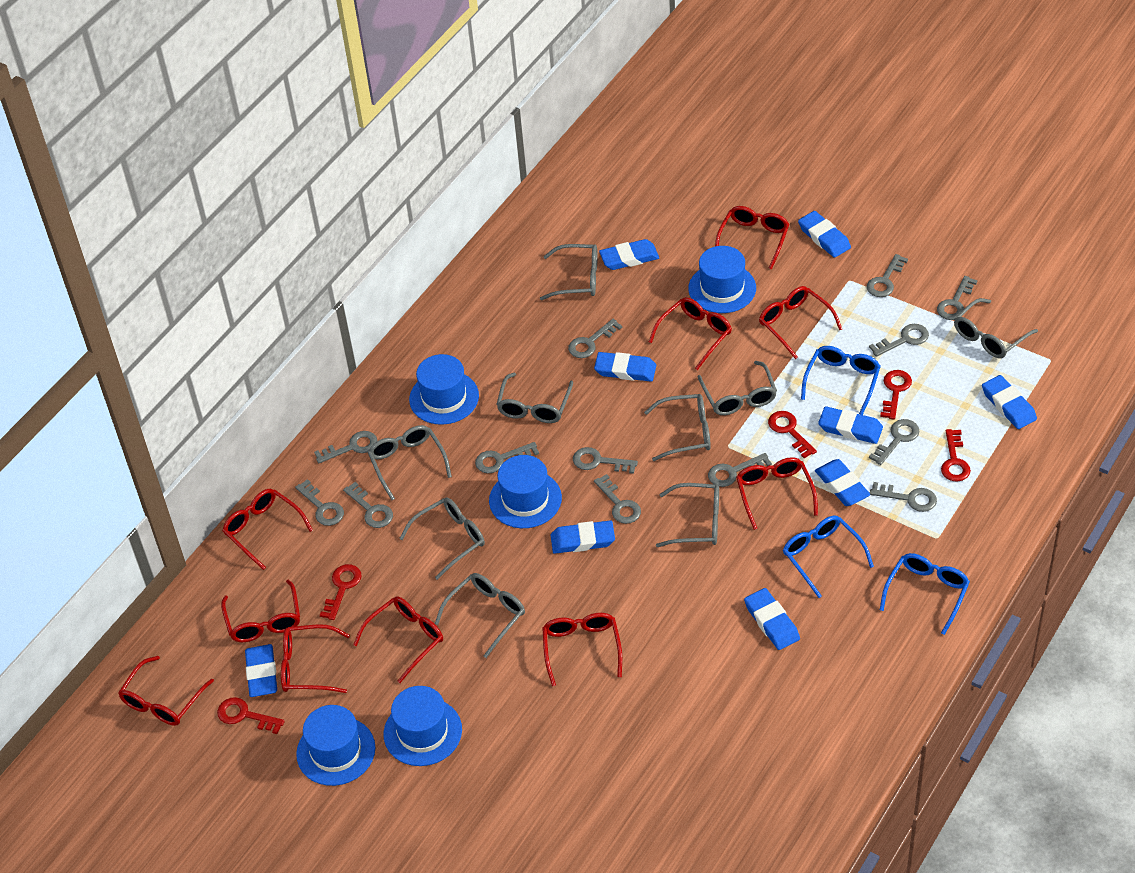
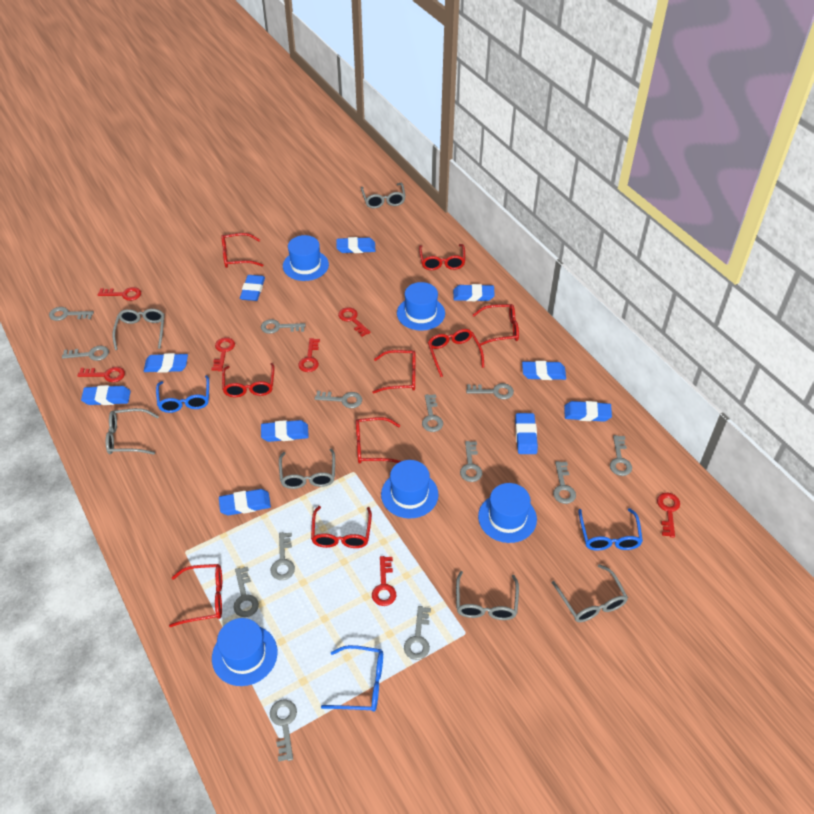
blue eraser: [245,644,277,697] [551,520,615,554] [594,352,656,382] [599,239,659,270] [744,588,800,650] [798,211,851,258] [815,459,870,506] [818,406,883,444] [982,375,1037,429] = 9 -> [81,385,131,405] [144,353,188,373] [219,489,271,515] [240,275,265,301] [261,420,309,442] [336,237,375,253] [453,284,495,301] [515,413,538,454] [522,361,566,380] [564,401,612,422] = 10
grey glasses: [368,425,452,500] [399,498,485,580] [435,573,525,658] [496,373,573,423] [540,244,597,300] [644,394,711,461] [656,483,719,547] [698,361,777,415] [954,298,1038,358] = 9 -> [106,408,159,455] [112,309,164,350] [279,449,335,489] [361,183,406,208] [456,571,519,620] [552,564,628,622] = 6
red glasses: [118,656,214,726] [221,579,300,642] [223,489,313,570] [281,624,350,693] [353,596,443,683] [542,613,622,686] [649,297,732,370] [715,206,789,269] [736,457,818,530] [759,286,842,359] = 10 -> [169,564,222,627] [221,233,263,268] [222,363,274,397] [311,506,372,548] [356,417,401,464] [372,350,416,394] [419,244,466,270] [428,329,484,377] [472,304,519,345] = 9
red key: [217,697,285,734] [320,564,361,620] [768,411,817,458] [880,370,912,420] [941,429,971,482] = 5 -> [78,367,125,382] [98,287,141,301] [211,337,235,371] [298,338,320,372] [338,307,371,337] [372,556,396,606] [657,493,680,538] = 7

